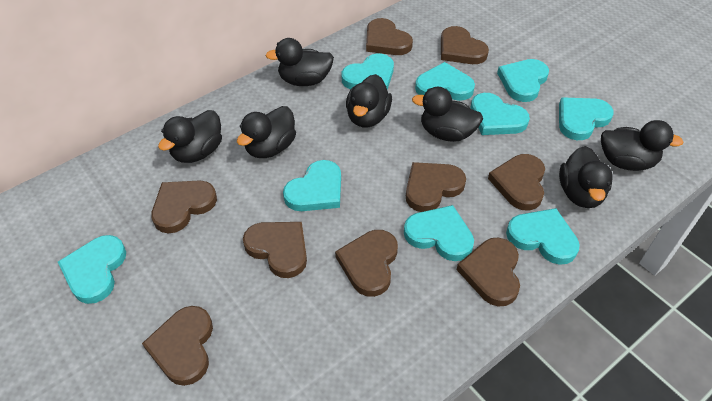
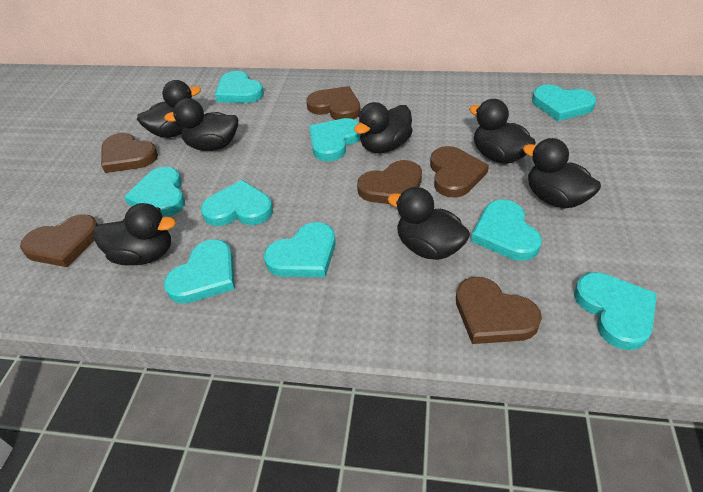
brown heart: [142,306,213,386] [151,180,217,233] [243,222,307,278] [335,230,398,297] [366,18,413,55] [406,162,466,212] [441,26,489,64] [457,238,520,306] [488,154,545,210] = 9 -> [20,214,98,267] [101,133,158,173] [306,86,360,120] [357,160,422,204] [430,146,489,198] [456,277,542,344] = 6

